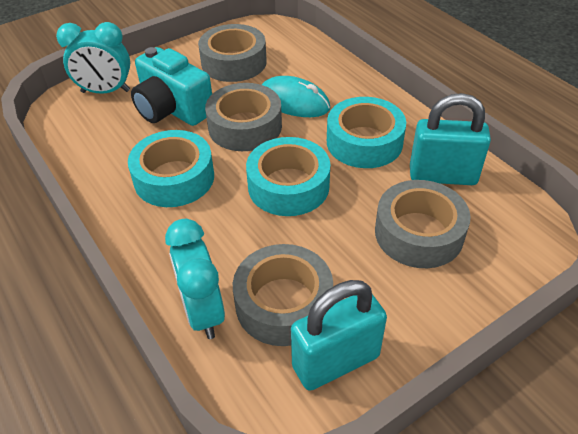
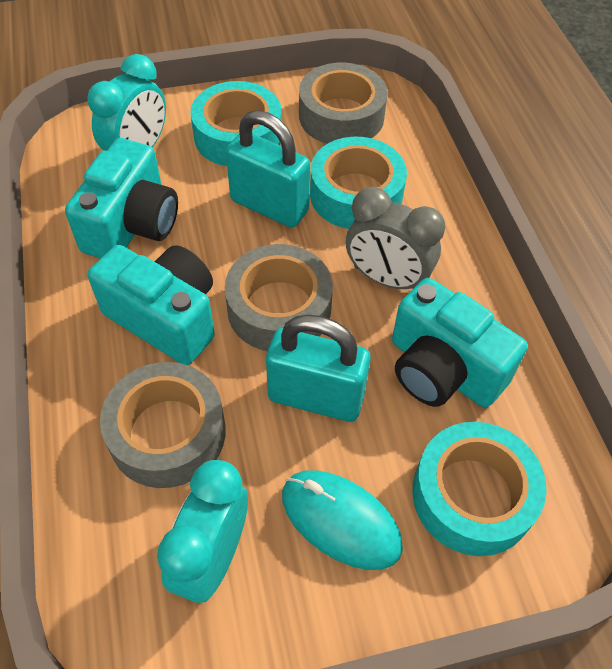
grey clock: none = 0 -> [346,187,445,289] = 1
grey tape: [198,24,267,82] [205,83,282,151] [233,244,333,346] [375,180,471,268] = 4 -> [100,362,226,488] [225,244,333,351] [299,63,388,144] = 3
turquoise camera: [131,47,212,126] = 1 -> [65,138,178,259] [88,245,215,365] [392,278,528,408] = 3

